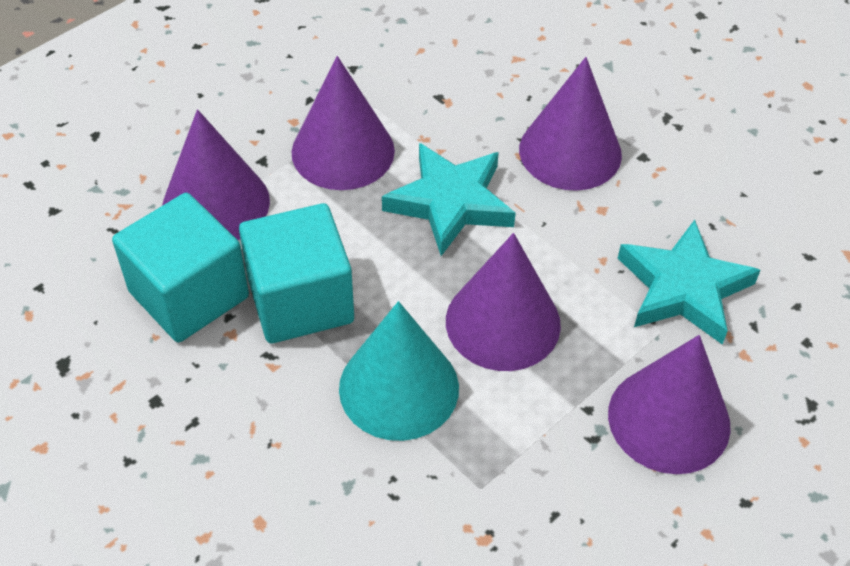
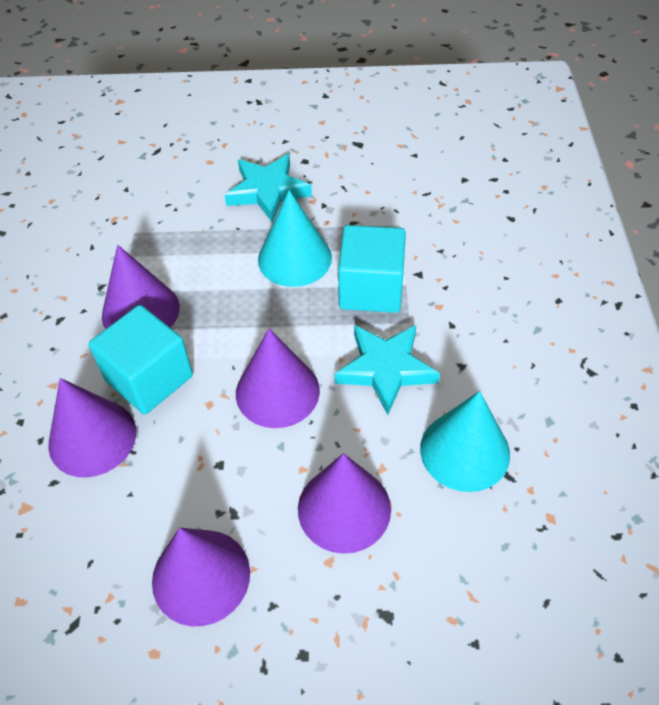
turquoise cone: [339,301,459,441] = 1 -> [258,190,332,287] [420,391,510,492] = 2

